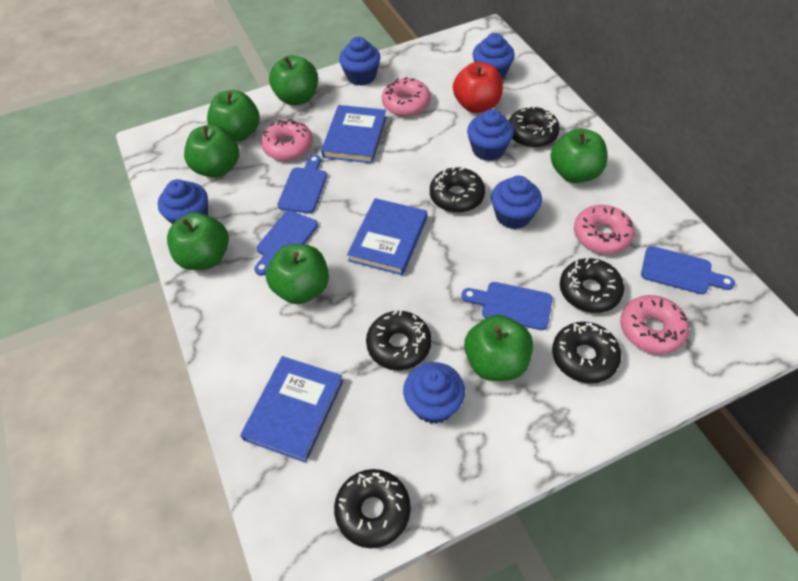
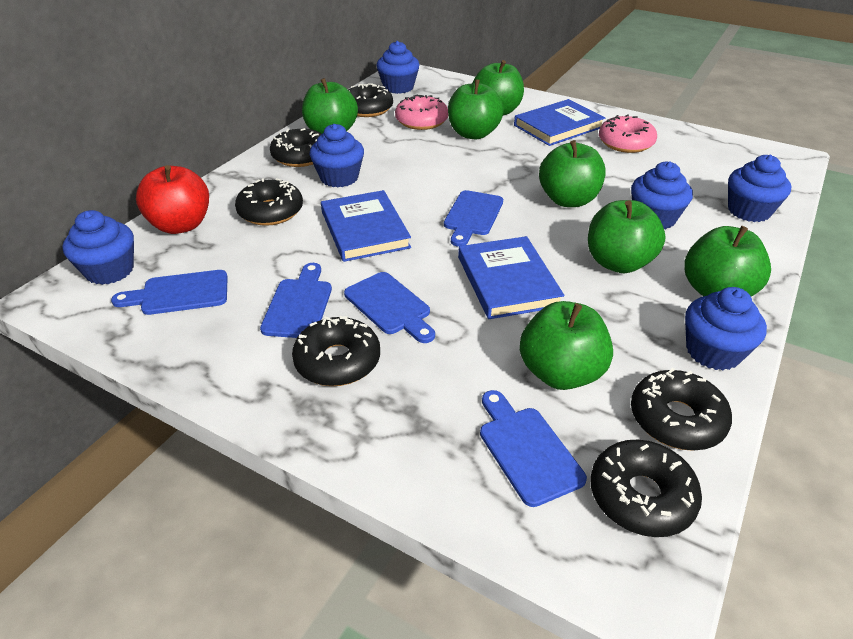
blue cutting board: [254,210,318,276] [277,155,327,213] [462,282,553,330] [641,246,735,294] = 4 -> [111,270,228,315] [260,263,332,338] [344,272,435,343] [444,190,503,247] [480,390,587,507] = 5
pink donut: [261,119,313,161] [382,77,431,116] [574,205,635,254] [620,295,689,354] = 4 -> [395,95,448,130] [599,114,657,153] = 2

